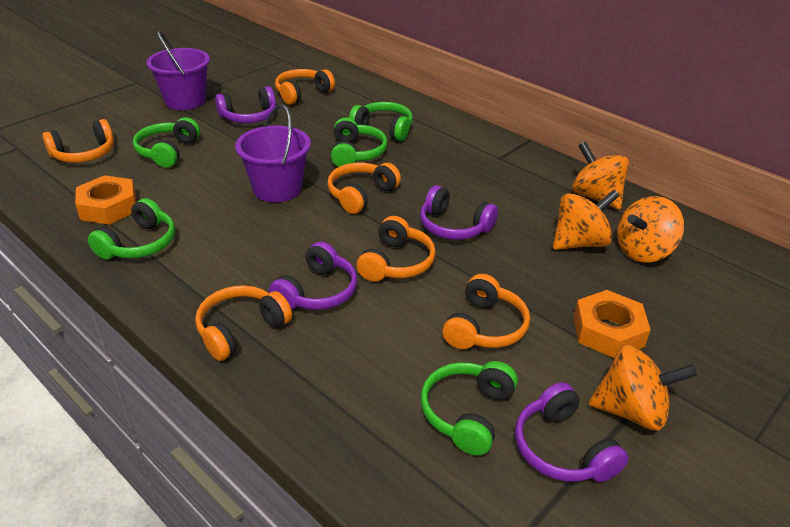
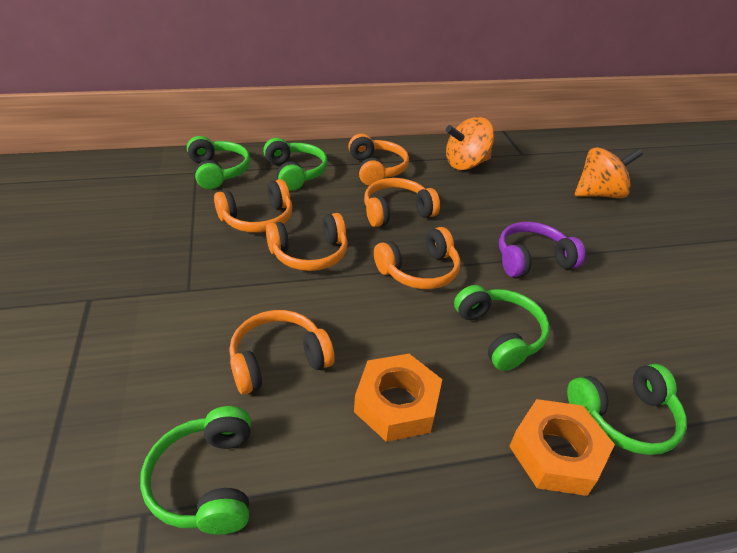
orange spinning top: [553,189,620,250] [572,142,629,209] [589,345,697,431] [617,196,684,263] = 4 -> [446,117,494,170] [575,147,643,198] = 2
purple bucket: [146,30,210,110] [235,105,311,202] = 2 -> none = 0
purple headphones: [215,86,276,123] [269,242,357,310] [420,185,498,240] [515,382,628,482] = 4 -> [499,222,585,277] = 1

